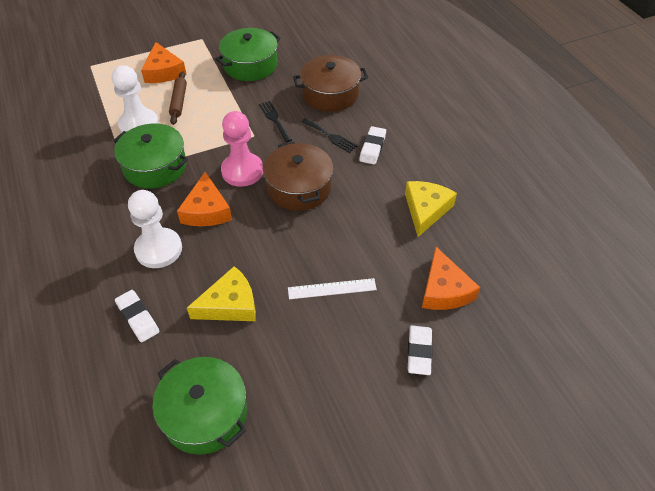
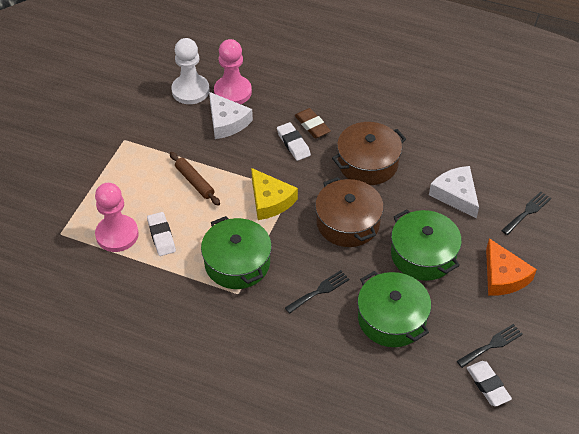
black fork: [259,101,292,142] [301,118,358,153] = 2 -> [285,270,349,314] [457,324,523,368] [501,191,551,235] = 3
brown eraser: none = 0 -> [295,108,331,138] = 1
orange cheese: [141,42,187,83] [177,172,232,226] [422,247,480,310] = 3 -> [486,238,537,295] = 1
pink pawn: [221,111,263,187] = 1 -> [95,183,139,252] [214,39,252,104] = 2
white cheese: none = 0 -> [209,92,253,139] [429,166,479,219] = 2
white pawn: [112,65,159,133] [128,190,182,268] = 2 -> [171,38,210,104] = 1
white ruler: [288,278,377,299] = 1 -> none = 0
yellow cheese: [187,266,256,321] [405,181,457,237] = 2 -> [251,168,298,220] = 1

